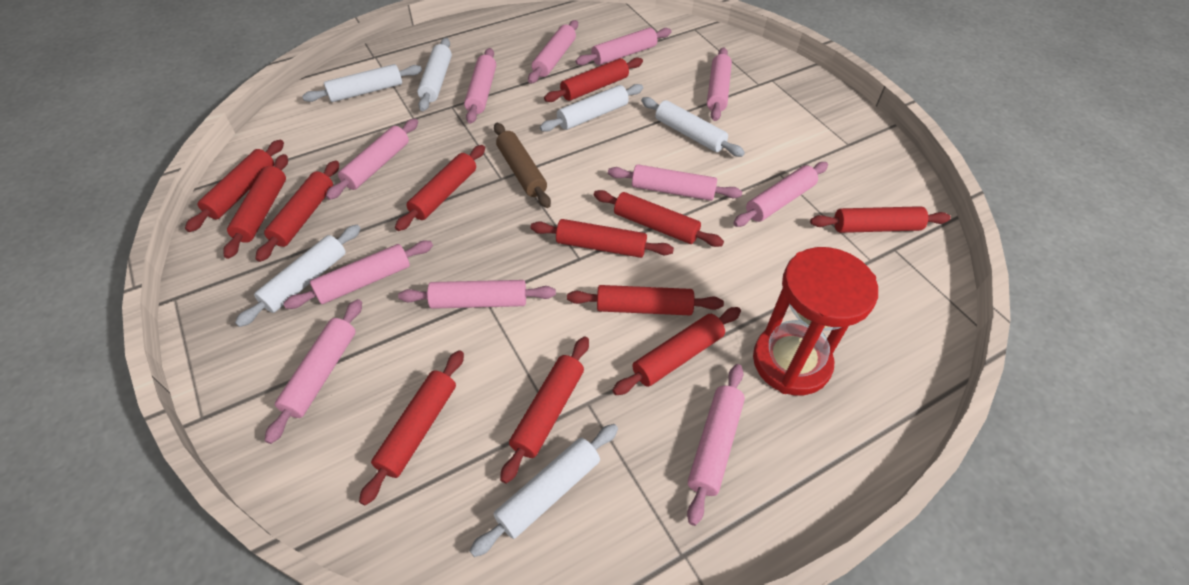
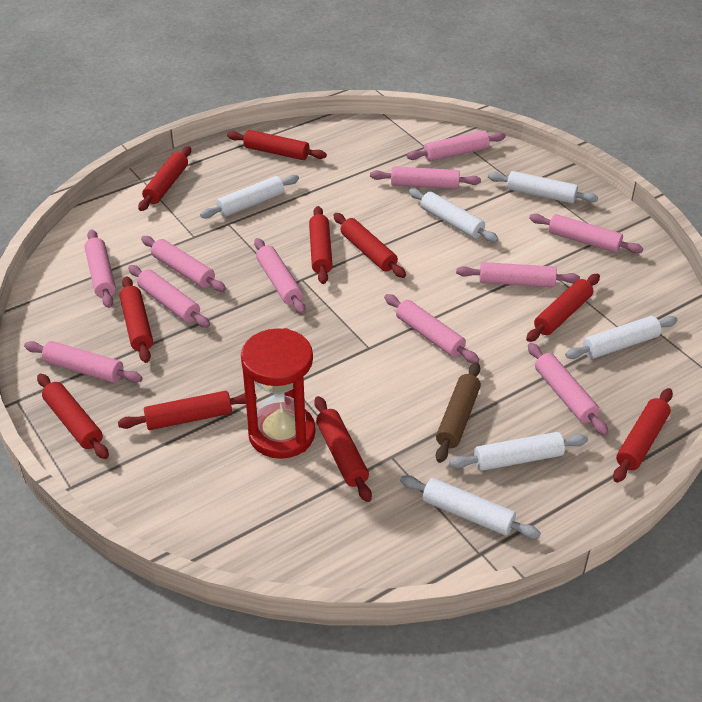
red rolling pin: [185,140,284,232] [223,154,288,259] [255,160,339,262] [359,350,464,506] [395,145,485,231] [500,337,589,484] [531,219,674,258] [544,58,643,102] [567,285,724,315] [594,190,724,247] [612,307,741,395] [810,206,951,233] = 12 -> [37,373,109,459] [118,391,257,430] [120,276,153,363] [138,146,191,211] [227,130,327,160] [309,206,333,284] [314,396,372,502] [333,213,406,278] [526,274,600,342] [613,388,673,483] = 10

